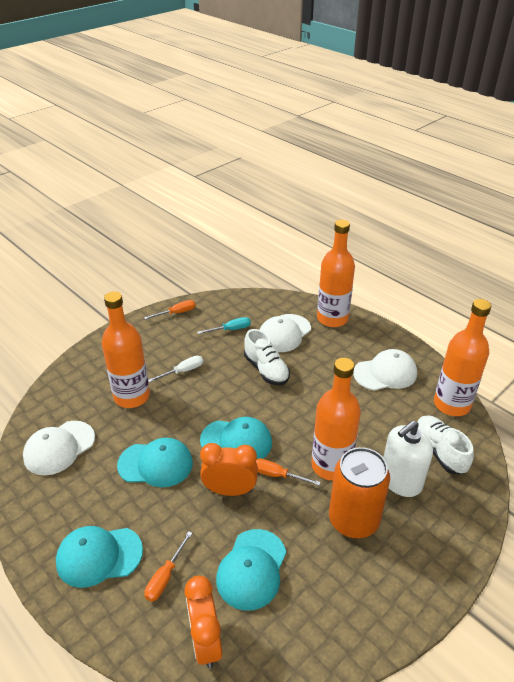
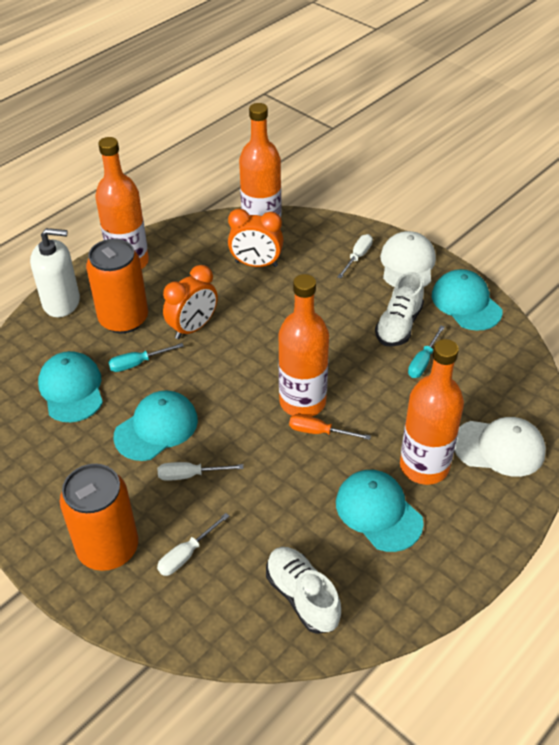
orange can: [329,447,390,538] = 1 -> [60,464,138,571] [86,239,148,334] = 2
orange screwdriver: [144,300,196,319] [144,531,192,602] [256,458,321,486] = 3 -> [289,414,371,440] = 1
turquoise screwdriver: [197,317,251,334] = 1 -> [108,343,184,372] [408,325,445,378] = 2
white cap: [23,421,95,475] [260,314,311,352] [353,349,417,391] = 3 -> [380,231,436,287] [454,417,546,477] = 2
white screwdriver: [148,356,203,382] = 1 -> [157,513,229,576] [158,462,243,481] [337,234,373,279] = 3

